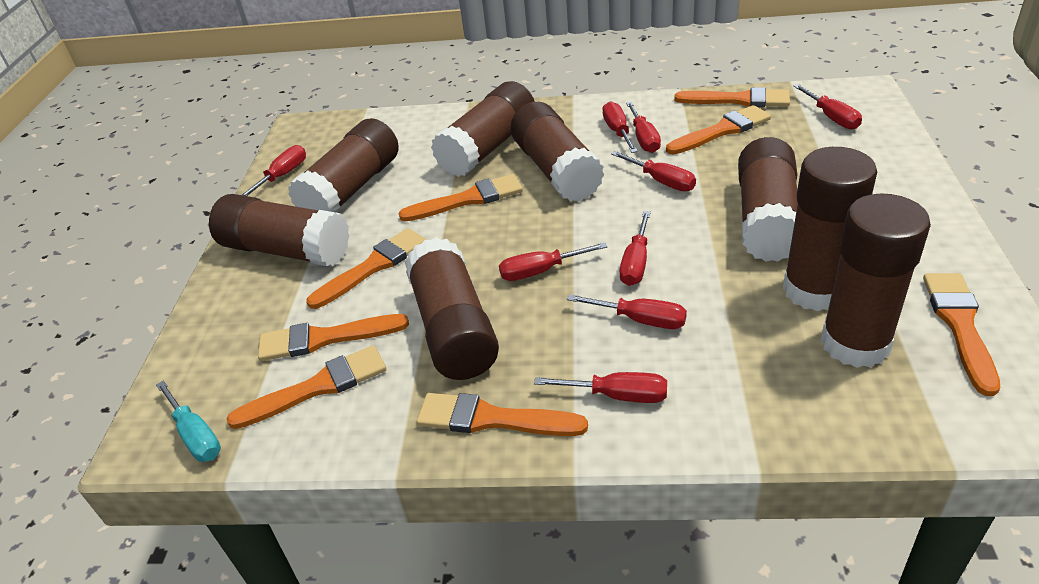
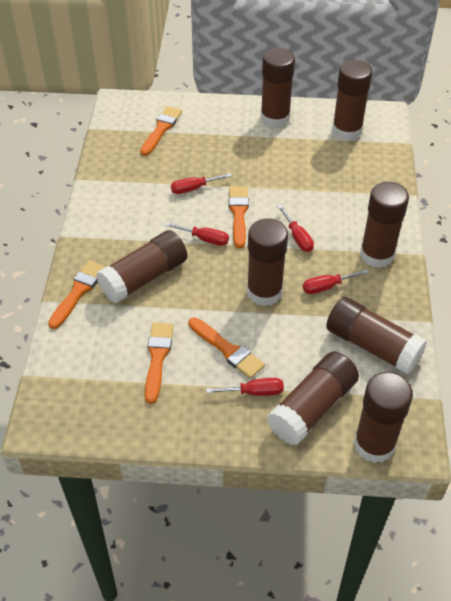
orange brush: [226,345,387,429] [258,314,409,361] [306,228,426,309] [398,174,523,222] [417,393,588,436] [666,105,771,154] [674,87,790,107] [923,273,1000,396] = 8 -> [48,261,106,329] [140,106,182,156] [145,322,174,404] [188,317,265,379] [229,187,249,248] = 5
red screwdriver: [242,145,306,196] [499,242,607,281] [534,372,667,403] [567,294,687,329] [603,101,638,153] [611,151,696,191] [620,211,651,286] [626,102,661,153] [794,84,862,130] = 9 -> [165,222,229,246] [171,173,232,194] [206,378,284,396] [277,205,314,252] [303,269,369,294] = 5
turquoise screwdriver: [156,381,221,462] = 1 -> none = 0

